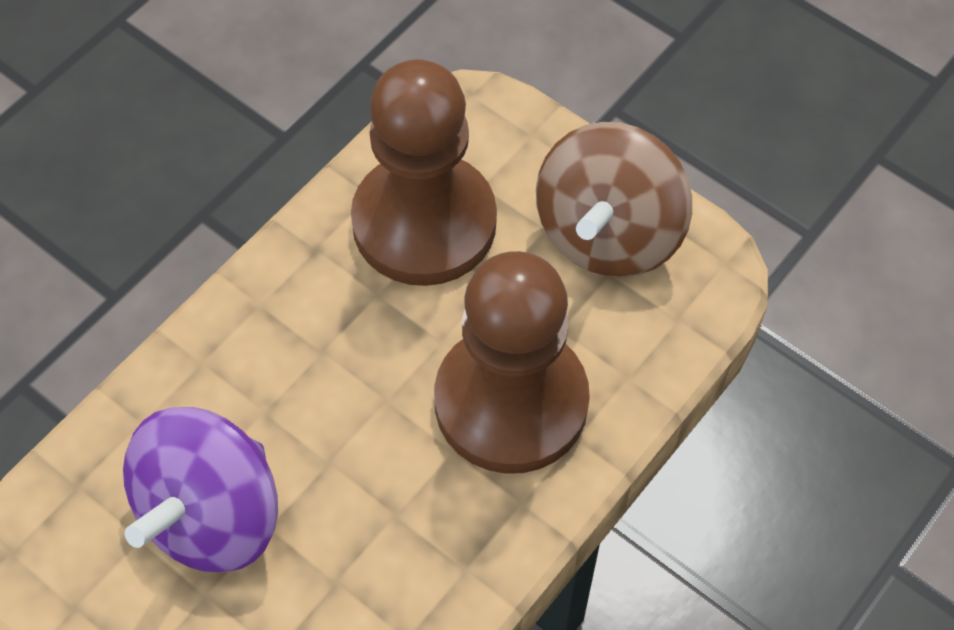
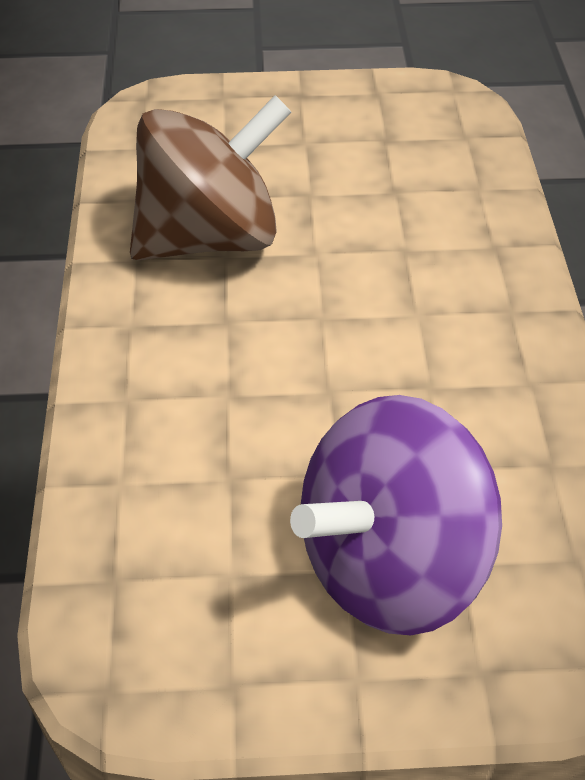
brown pawn: [351,59,497,286] [434,251,590,474] = 2 -> none = 0

